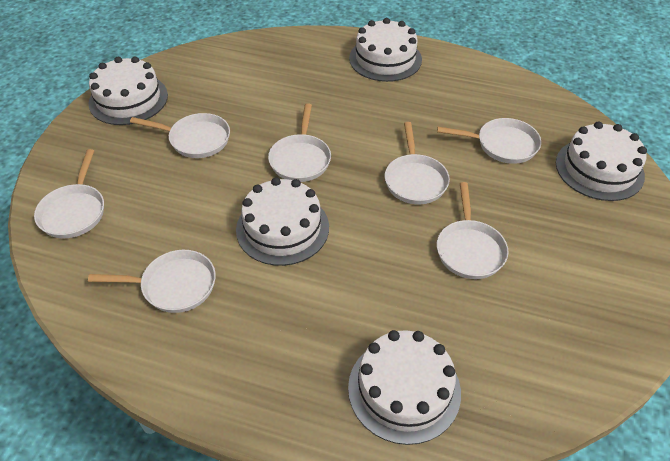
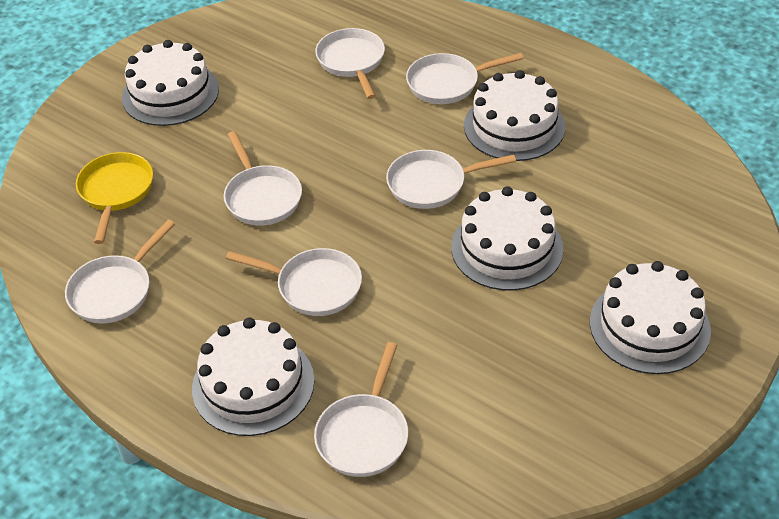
yellow pan: none = 0 -> [76,152,153,244] = 1

